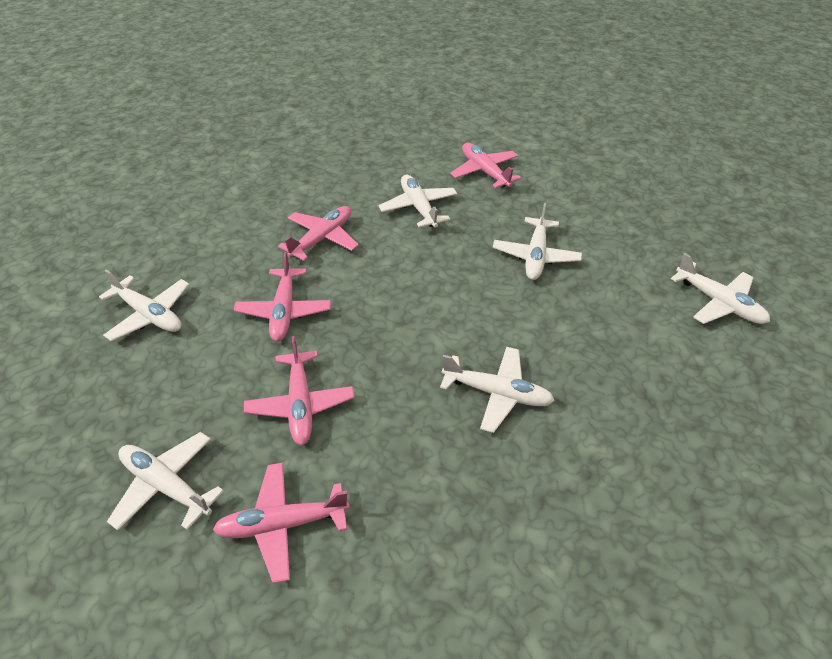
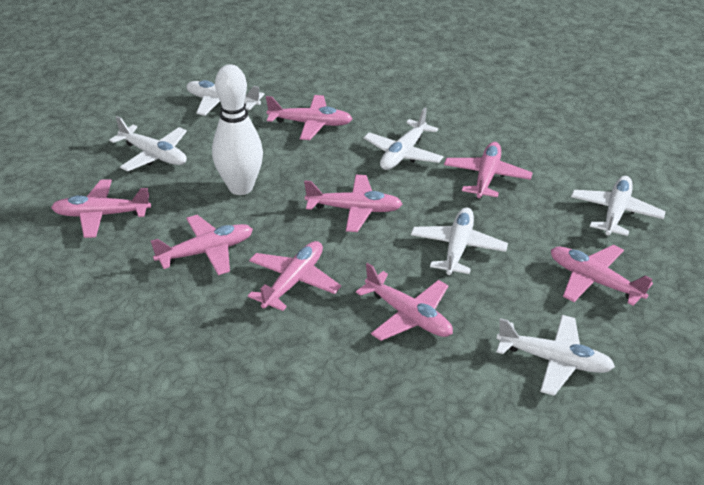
pink plane: [213,463,350,583] [234,252,331,342] [244,336,355,445] [278,206,359,261] [450,143,521,188] = 5 -> [51,179,151,238] [151,215,253,275] [248,241,341,311] [266,95,352,140] [304,175,402,232] [356,263,453,341] [444,142,533,198] [551,245,653,306] = 8
white bowling pin: none = 0 -> [212,64,263,195] = 1

